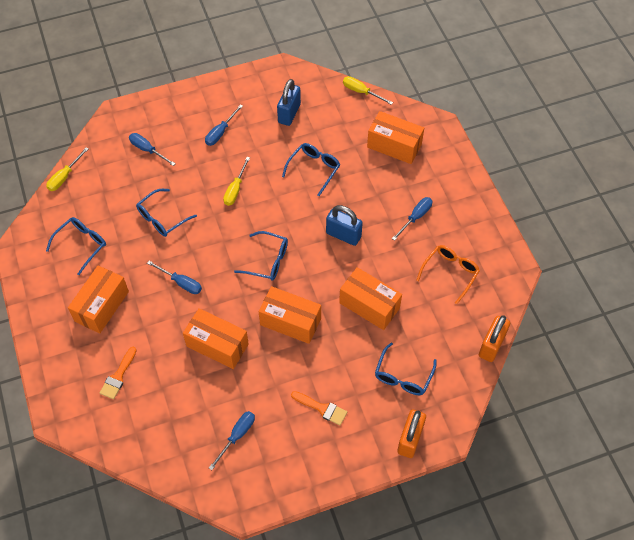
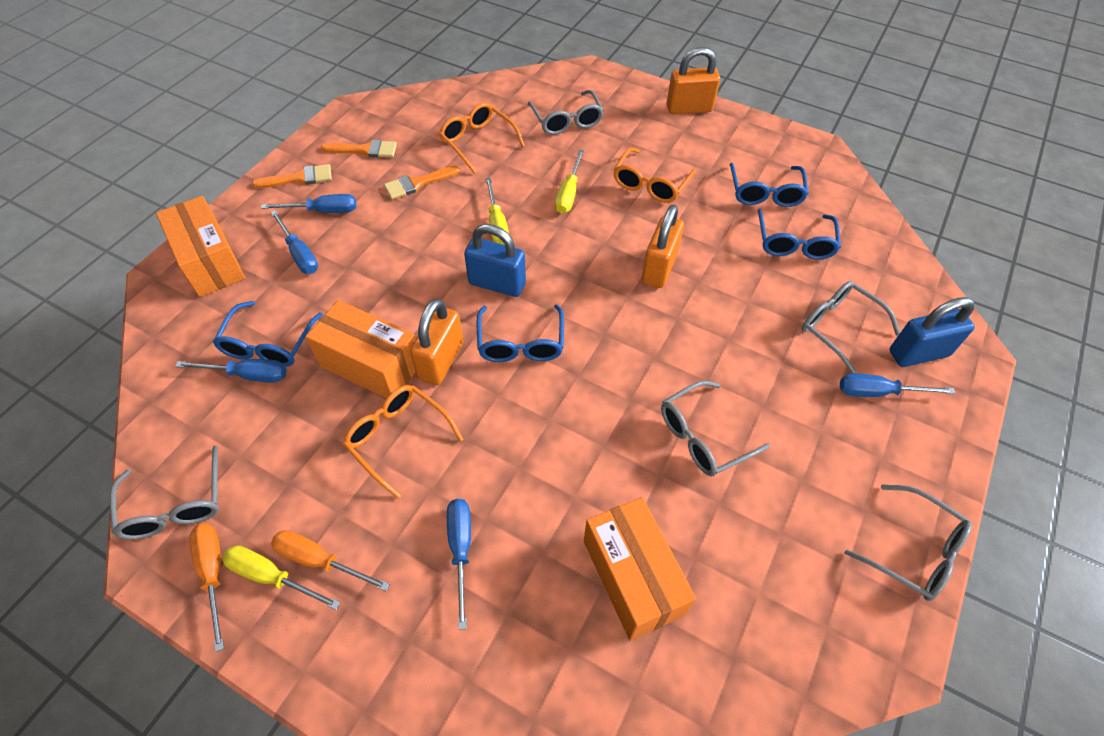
blue glasses: [46,217,106,275] [136,189,197,237] [234,231,288,281] [282,143,340,196] [375,342,437,395] = 5 -> [213,301,323,367] [477,304,564,362] [729,163,809,207] [758,209,841,260] = 4
grey glasses: none = 0 -> [110,446,219,540] [527,90,604,135] [661,380,770,476] [802,281,900,374] [845,484,972,601] = 5
orange box: [68,265,129,334] [183,308,249,369] [259,286,321,344] [339,267,402,330] [367,111,424,164] = 5 -> [156,196,245,297] [306,300,416,398] [584,497,696,641] = 3
orange brush: [100,347,137,399] [291,391,347,426] = 2 -> [252,164,332,188] [321,140,397,158] [384,166,460,199] = 3
orange glasses: [416,245,480,304] = 1 -> [343,385,463,498] [439,103,525,173] [614,147,696,203] = 3
orange padlock: [397,409,426,458] [479,315,510,362] = 2 -> [410,298,463,385] [642,204,684,288] [667,47,720,114] = 3
orange screwdriver: none = 0 -> [189,523,224,652] [271,530,390,591] = 2

